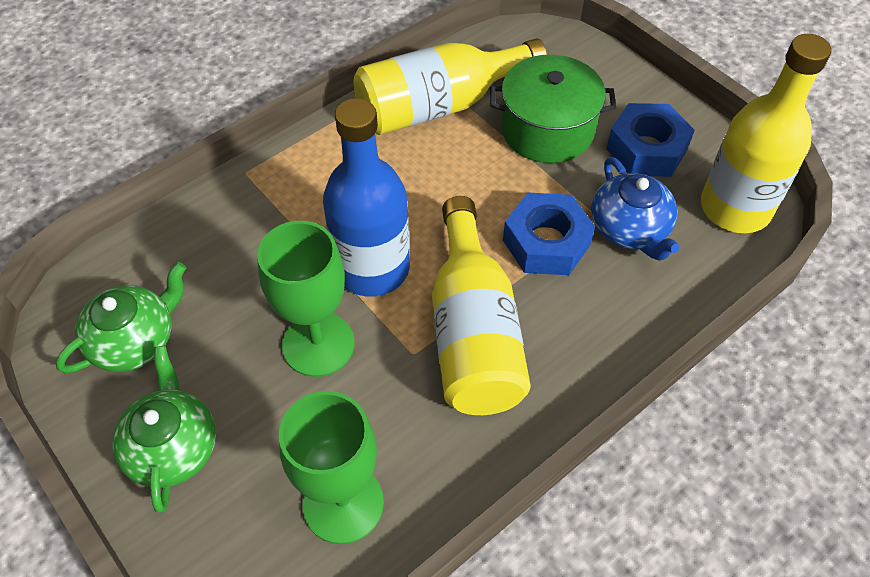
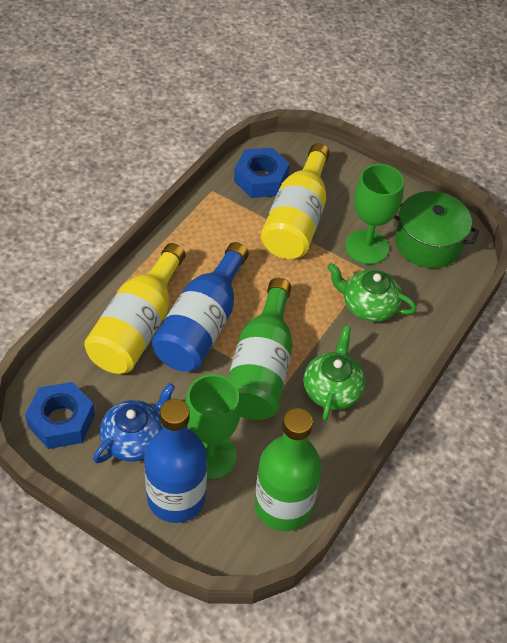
blue bottle: [323,98,410,297] = 1 -> [144,399,207,523] [152,242,249,371] = 2
green bottle: none = 0 -> [228,278,293,420] [255,408,322,531] = 2
yellow bottle: [354,38,547,135] [432,196,531,415] [701,34,831,233] = 3 -> [84,243,185,374] [261,143,330,259] = 2

